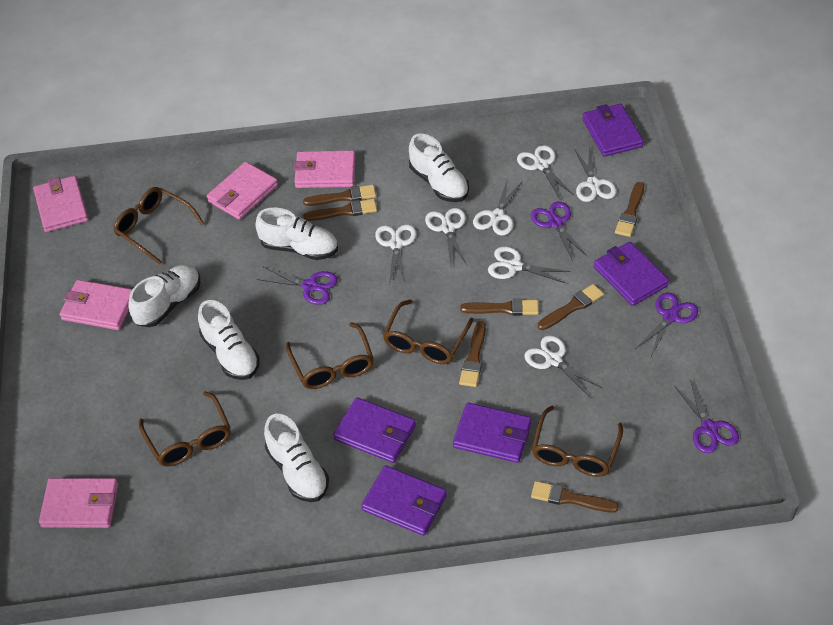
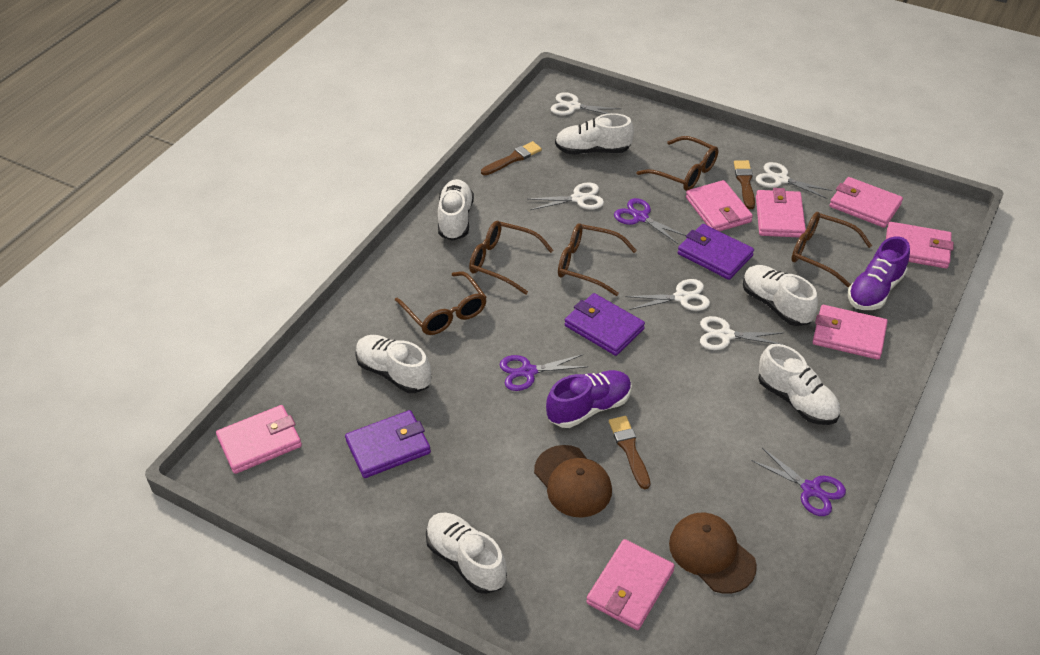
brown brush: [303,185,376,206] [303,199,377,221] [459,321,486,387] [460,299,539,316] [531,481,619,513] [538,284,604,330] [615,182,644,237] = 7 -> [481,141,542,175] [609,416,650,489] [734,160,755,209] = 3
brown cap: none = 0 -> [534,445,612,517] [669,513,757,594] = 2
pink wallet: [33,176,88,232] [39,478,118,528] [59,280,132,330] [207,162,278,220] [294,150,356,188] = 5 -> [216,405,302,474] [586,539,675,630] [686,180,753,231] [756,188,806,237] [812,305,888,360] [830,177,903,228] [886,222,954,268] = 7
purple scissors: [257,267,338,305] [531,202,588,261] [635,293,698,356] [674,379,739,453] = 4 -> [499,354,588,391] [614,198,686,244] [751,448,846,516] = 3
purple shoe: none = 0 -> [546,370,632,428] [848,236,910,310] = 2
purple wallet: [333,397,416,463] [361,465,447,536] [453,403,531,463] [582,104,644,157] [594,242,669,306] = 5 -> [345,410,431,478] [565,293,645,356] [678,224,754,280] = 3
white scissors: [375,224,417,284] [425,208,467,265] [473,178,523,236] [488,246,570,283] [517,145,574,199] [524,335,602,398] [574,146,617,202] = 7 -> [529,182,604,210] [551,92,621,115] [625,279,710,311] [700,316,784,350] [756,162,833,199] = 5
white shoe: [128,264,200,327] [198,300,260,380] [255,208,338,260] [264,414,329,502] [409,134,469,202] = 5 -> [355,335,432,393] [426,512,507,594] [438,179,474,241] [555,113,634,154] [743,265,818,326] [758,344,840,425] = 6

